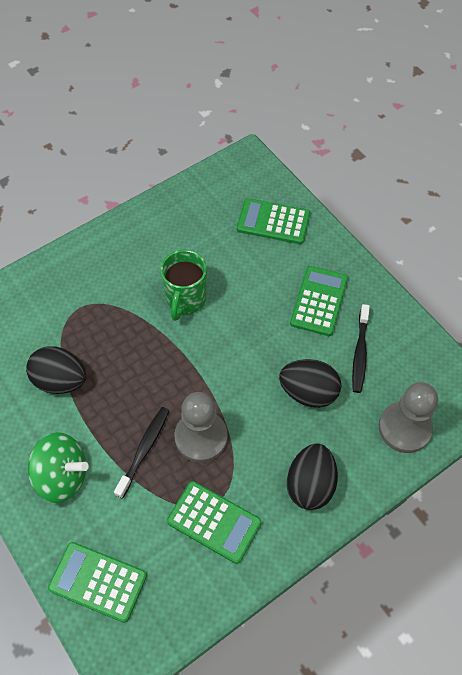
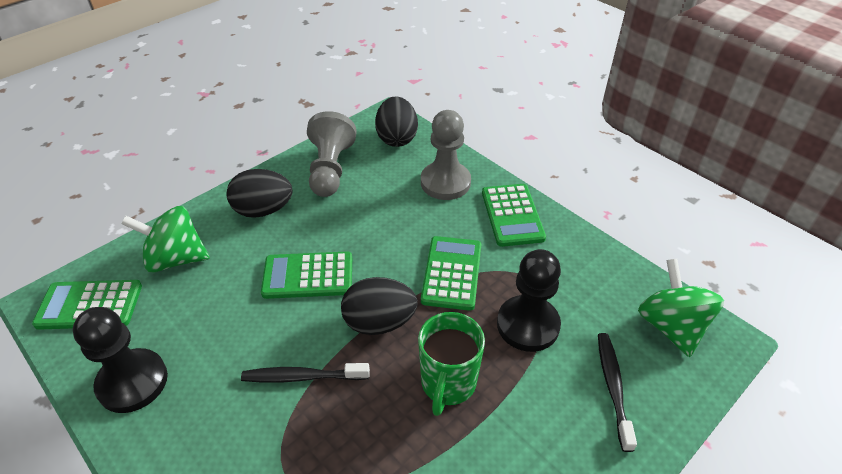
black pawn: none = 0 -> [73,307,168,413] [497,249,561,352] = 2
green spinning top: [28,432,89,503] = 1 -> [121,206,210,272] [638,259,724,357] = 2

